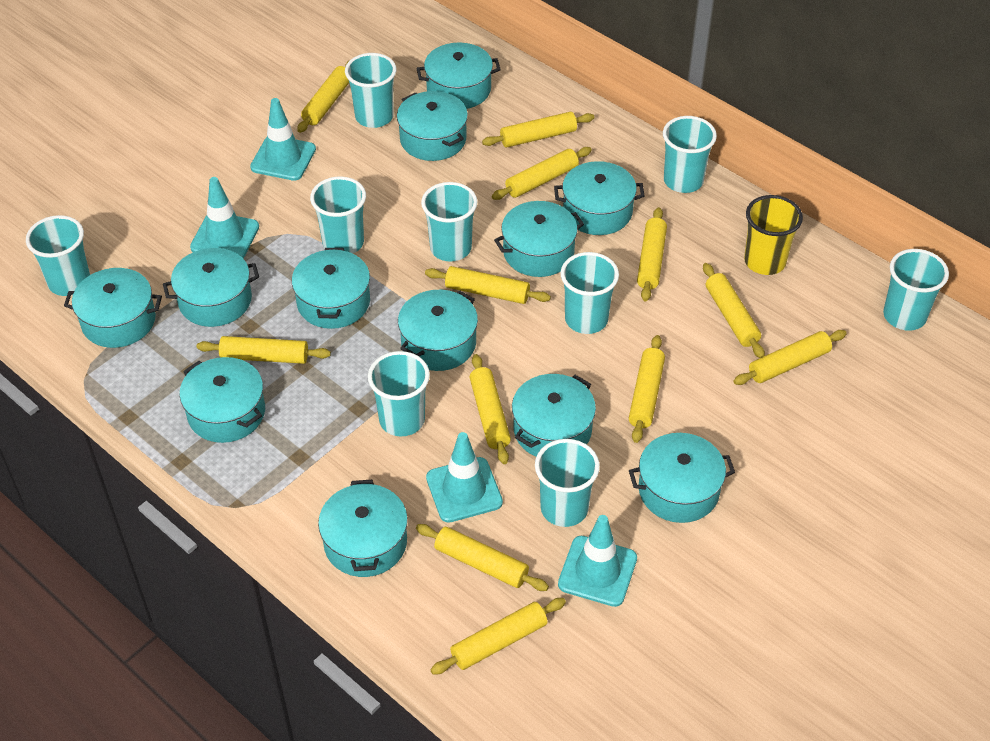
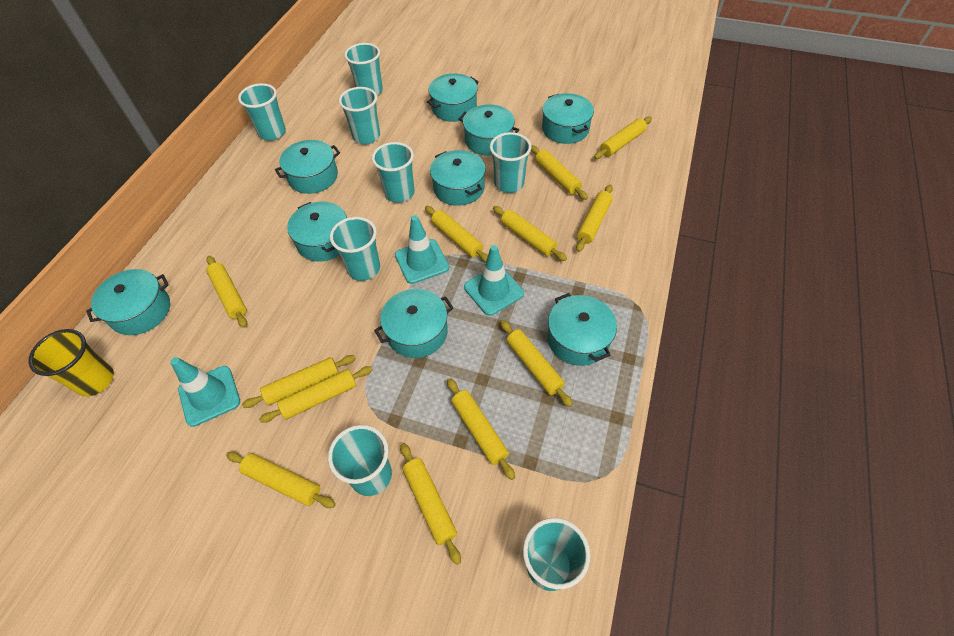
turquoise cup: [26,215,90,296] [310,176,366,254] [345,53,397,128] [368,351,430,436] [421,182,477,262] [535,439,600,527] [560,252,619,334] [663,116,717,193] [883,249,949,331] = 9 -> [238,83,286,141] [328,425,392,496] [330,217,380,281] [339,87,380,144] [344,43,383,96] [372,142,415,203] [490,132,531,193] [523,518,590,591] = 8
turquoise pot: [64,268,162,348] [163,248,259,327] [180,357,265,443] [292,248,370,329] [318,480,408,577] [397,91,468,161] [398,290,478,371] [416,42,501,109] [494,201,584,277] [512,374,596,457] [554,161,645,235] [629,433,735,523] = 12 -> [86,269,170,335] [275,140,340,194] [287,201,347,262] [374,289,453,358] [427,73,479,122] [430,150,486,206] [459,104,519,156] [542,93,594,144] [547,293,617,366] = 9
turquoise traffic cone: [190,177,259,258] [250,98,316,181] [426,432,503,523] [558,515,637,607] = 4 -> [170,357,240,427] [395,215,449,284] [464,245,524,316] = 3

